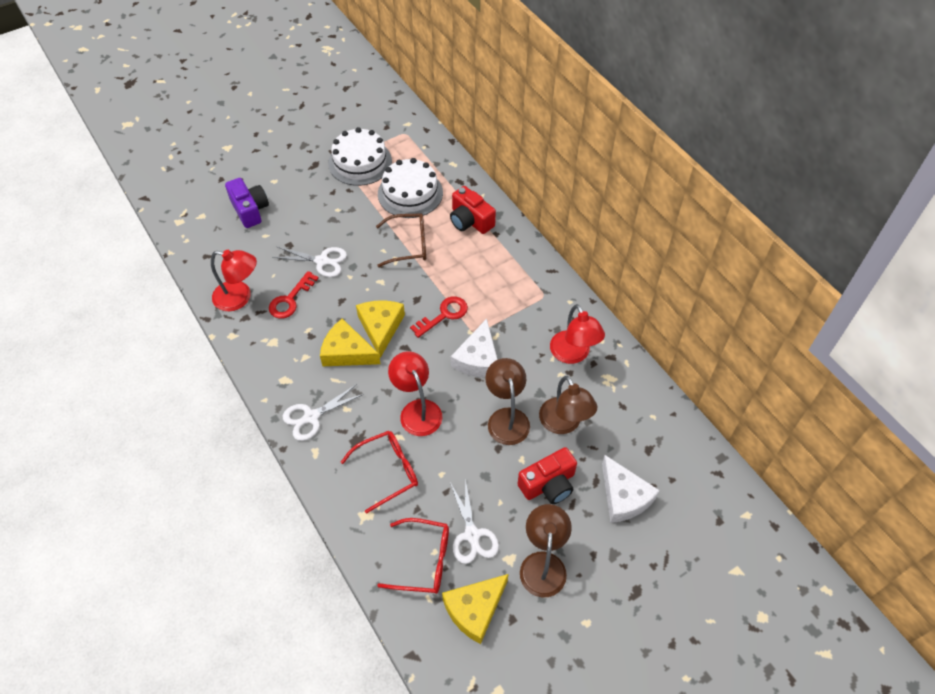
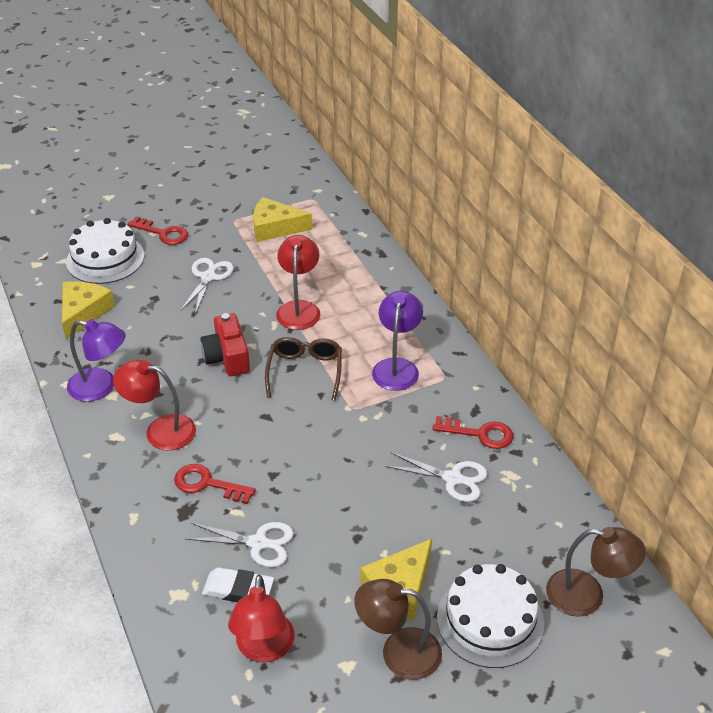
brown lamp: [485,358,530,445] [520,504,572,597] [539,376,597,434] = 3 -> [354,579,442,680] [546,527,646,617] = 2
purple camera: [225,178,269,228] = 1 -> none = 0
purple lamp: none = 0 -> [67,319,126,402] [372,291,423,391] = 2
red camera: [450,186,496,234] [518,447,577,504] = 2 -> [200,313,250,376] = 1
red glasses: [341,431,418,514] [377,518,449,594] = 2 -> none = 0
red key: [269,271,319,319] [410,296,468,338] = 2 -> [128,216,188,245] [174,464,256,504] [432,416,514,449] = 3
white cheese: [451,319,498,377] [602,455,660,523] = 2 -> none = 0
white eraser: none = 0 -> [202,567,274,602] = 1

